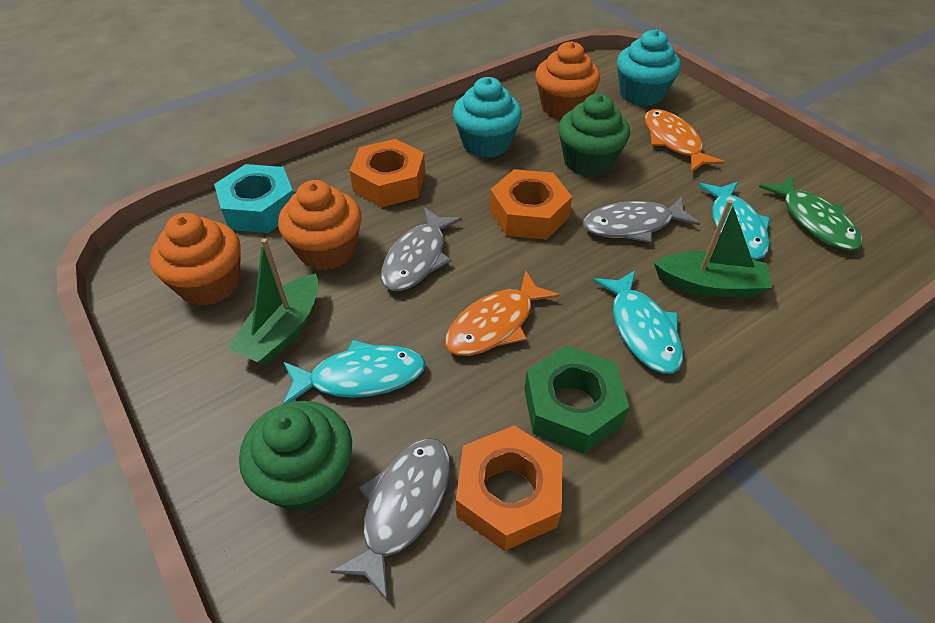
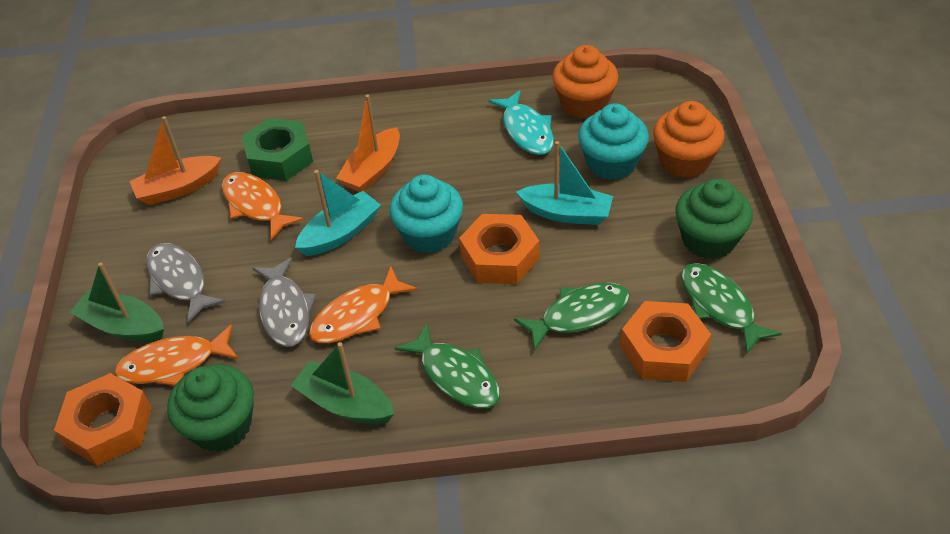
green fish: [759,175,862,251] = 1 -> [395,324,500,408] [514,283,630,352] [681,263,782,355] = 3
grey fish: [331,438,450,601] [381,207,462,291] [583,197,700,243] = 3 -> [146,243,225,323] [252,257,316,347] = 2
orange boat: none = 0 -> [129,116,221,205] [336,95,400,192] = 2
orange cupcake: [150,213,241,306] [278,180,361,270] [535,41,600,119] = 3 -> [552,45,618,119] [653,101,724,178] = 2
orange fish: [445,270,560,356] [645,109,724,173] = 2 -> [114,324,238,386] [222,172,304,240] [309,267,418,343] = 3
turquoise boat: none = 0 -> [295,170,381,256] [516,141,613,225] = 2
turquoise fish: [283,340,426,404] [593,270,683,374] [698,182,770,260] = 3 -> [488,90,554,155] = 1
turquoise nut: [214,164,294,233] = 1 -> none = 0

